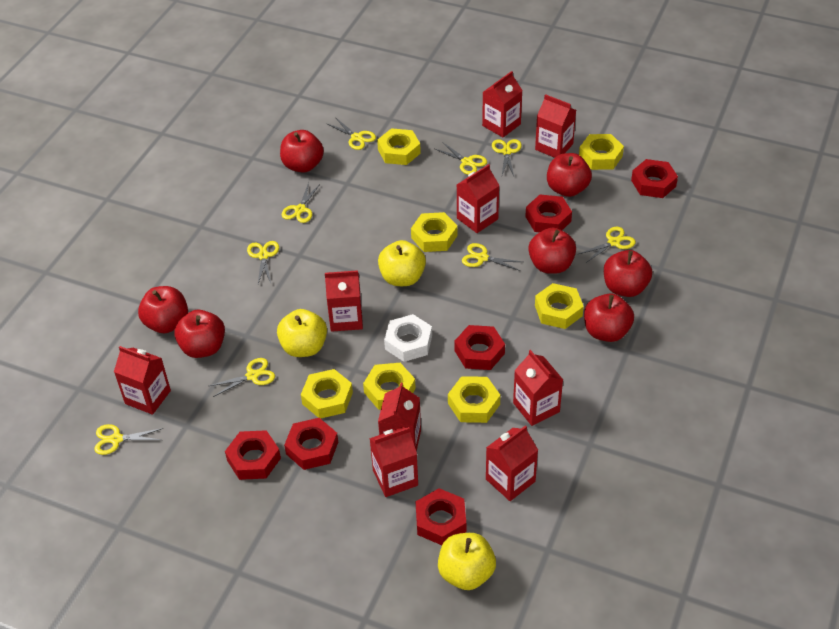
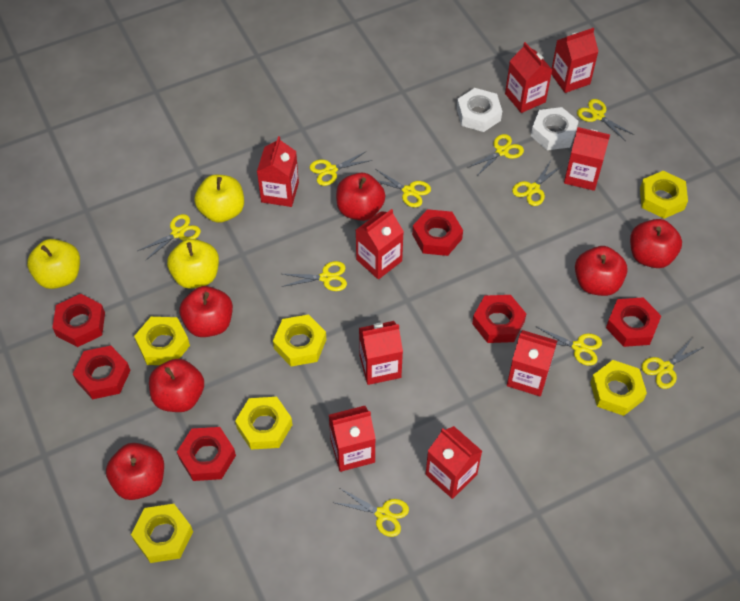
red apple: [138,286,188,333] [174,310,225,358] [280,130,324,173] [528,228,576,274] [547,153,592,197] [584,293,634,342] [604,250,652,297] = 7 -> [106,443,164,500] [149,359,204,412] [180,286,233,337] [336,173,385,221] [575,246,628,296] [630,219,682,268] = 6
white nut: [384,314,432,362] = 1 -> [457,88,502,132] [531,107,579,150] = 2
yellow nut: [301,369,353,419] [363,363,416,410] [377,128,421,165] [411,212,458,252] [448,376,501,423] [535,283,584,329] [579,134,624,170] = 7 -> [131,504,193,563] [134,317,190,365] [235,397,292,450] [273,314,326,367] [590,360,647,416] [640,171,688,219] = 6
yellow scissors: [94,424,163,455] [209,358,275,397] [247,241,279,284] [282,182,320,223] [328,117,376,150] [435,142,487,175] [462,243,522,271] [492,139,522,176] [577,227,636,263] = 9 -> [138,214,201,261] [281,261,347,291] [310,151,372,186] [333,488,409,537] [376,169,431,208] [467,134,524,177] [512,160,563,206] [537,327,602,366] [577,99,634,140] [641,337,704,389] = 10

